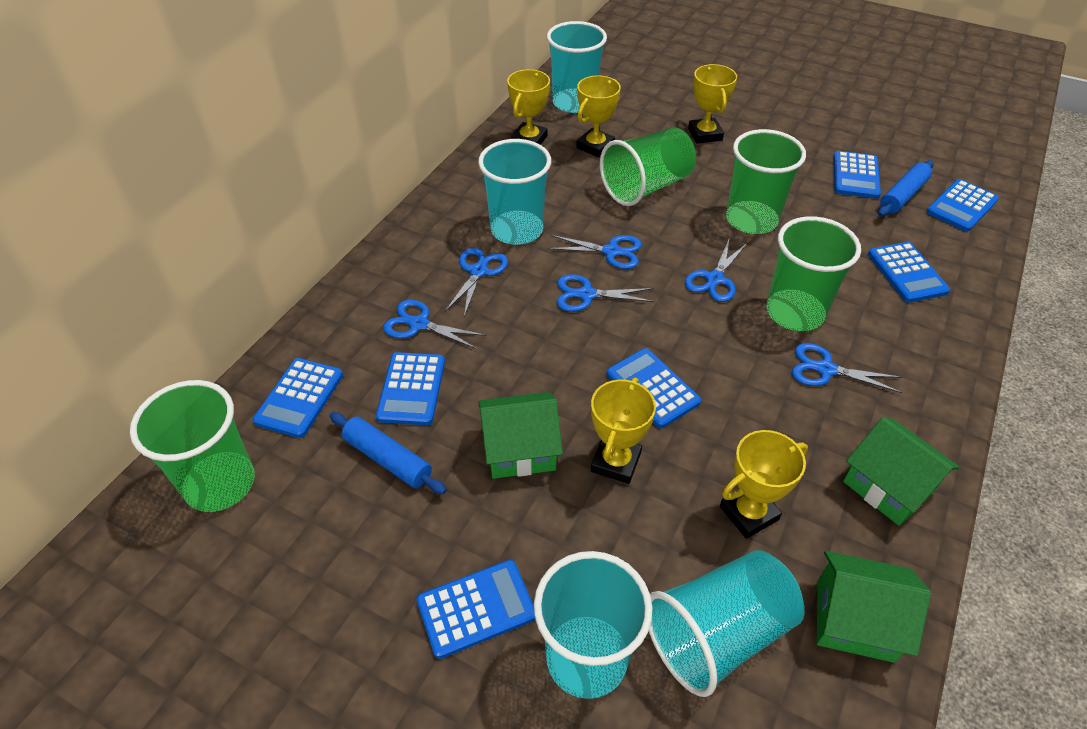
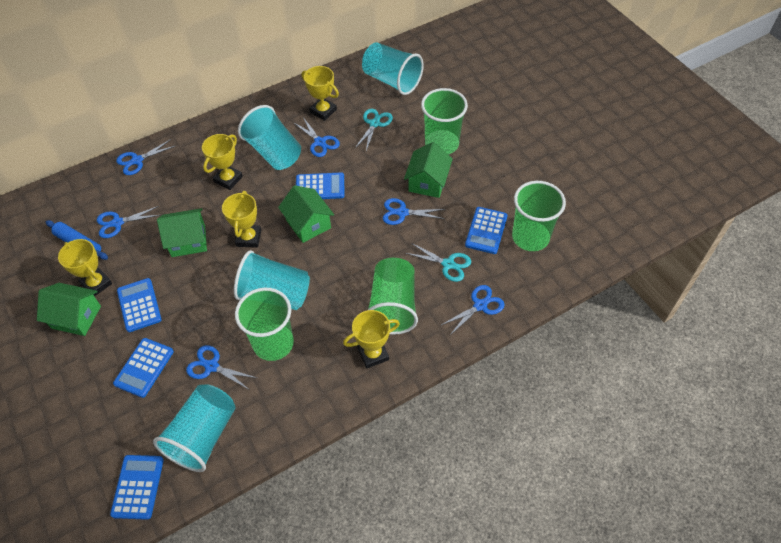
blue calculator: [253,358,343,438] [376,352,445,425] [416,560,535,659] [606,348,701,428] [834,151,881,199] [868,242,950,303] [926,179,999,232] = 7 -> [110,455,164,520] [113,338,174,398] [117,278,162,332] [296,172,345,199] [465,207,507,254] = 5
blue rolling pin: [330,412,447,494] [878,160,933,216] = 2 -> [46,220,108,260] = 1
green house: [478,392,563,479] [817,551,931,663] [843,417,959,526] = 3 -> [37,283,101,336] [157,208,207,257] [278,185,334,243] [404,142,453,198] = 4
turquoise scissors: none = 0 -> [355,109,393,151] [406,243,471,282] = 2

